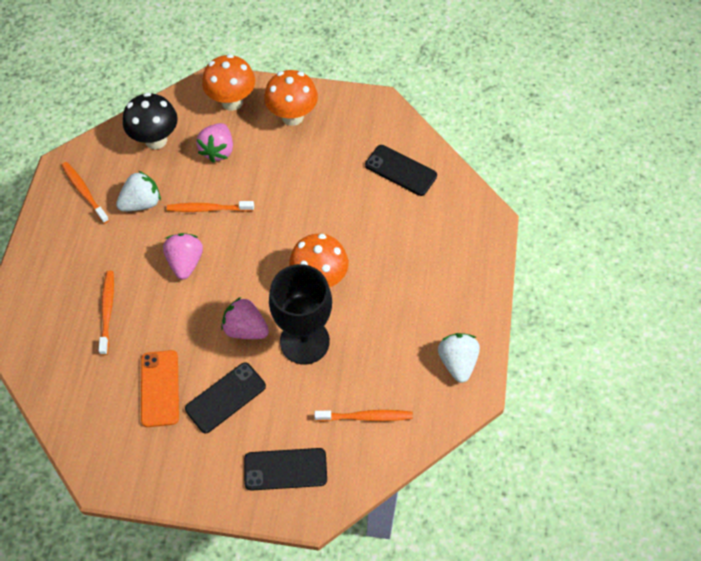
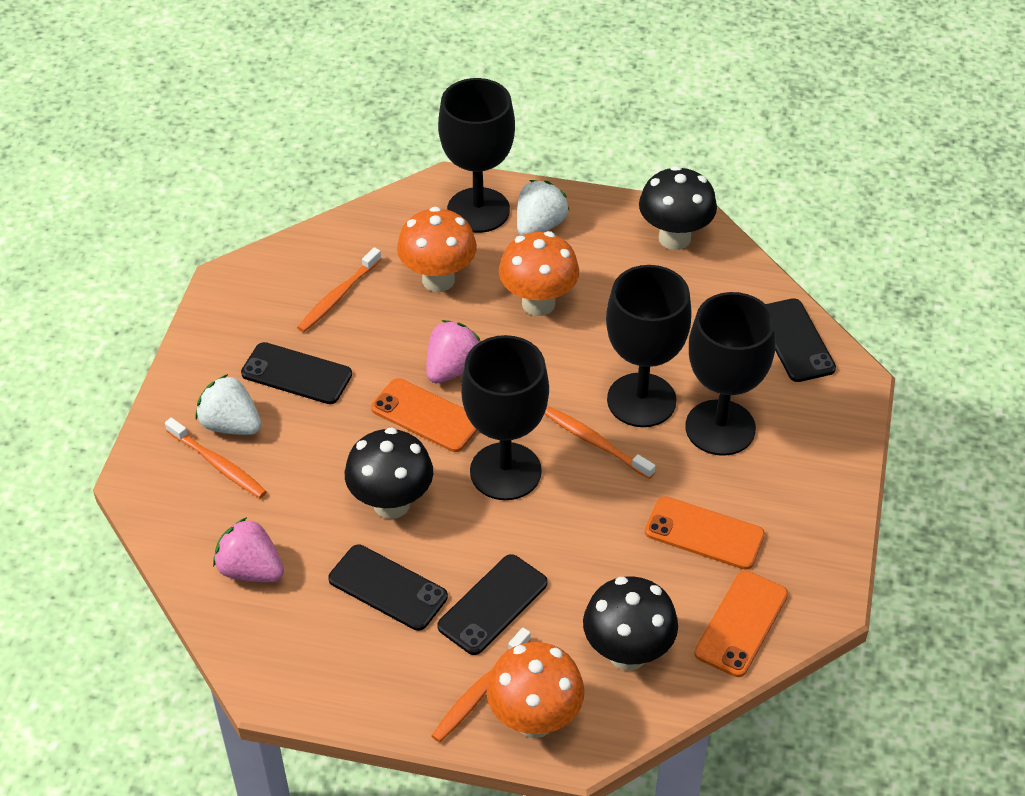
black goblet: [269,264,332,365] = 1 -> [438,78,515,233] [461,335,549,500] [606,265,692,427] [685,292,776,456] = 4
black mushroom: [123,92,178,149] = 1 -> [345,427,433,519] [583,576,678,671] [639,166,717,250] = 3
black phone: [185,362,266,433] [244,448,327,491] [365,145,437,196] = 3 -> [241,342,352,404] [328,544,448,631] [437,554,548,655] [766,298,836,382] = 4
orange phone: [141,350,179,427] = 1 -> [371,378,478,452] [645,496,765,570] [694,571,788,677] = 3
pink strawberry: [163,233,203,279] [196,123,233,163] [221,297,269,339] = 3 -> [213,517,284,582] [426,320,480,383] = 2

